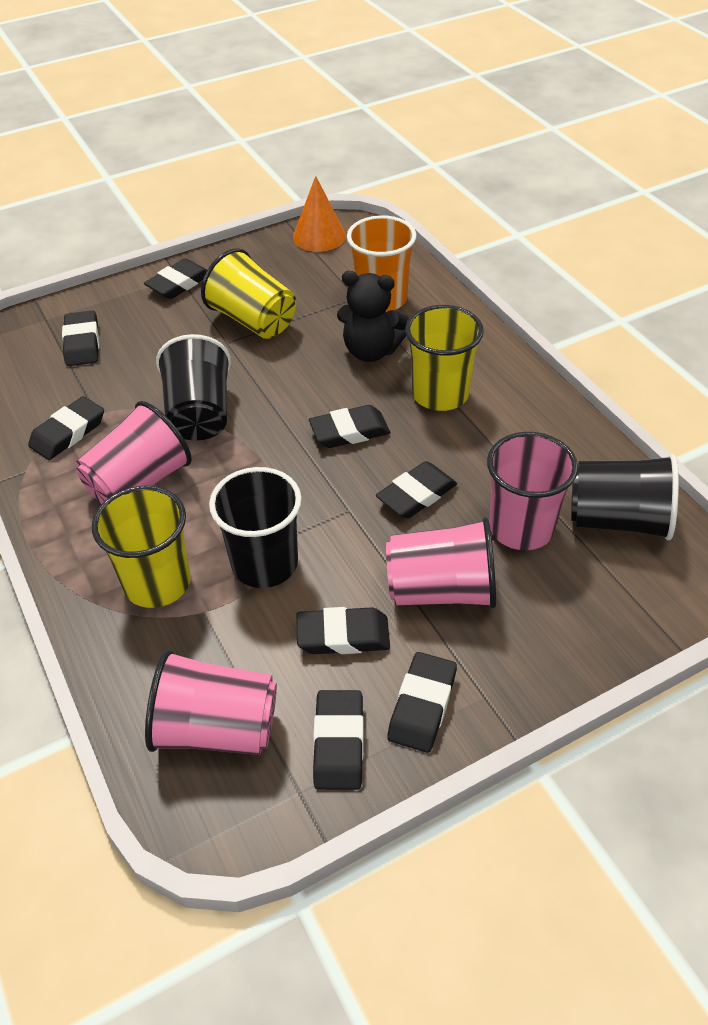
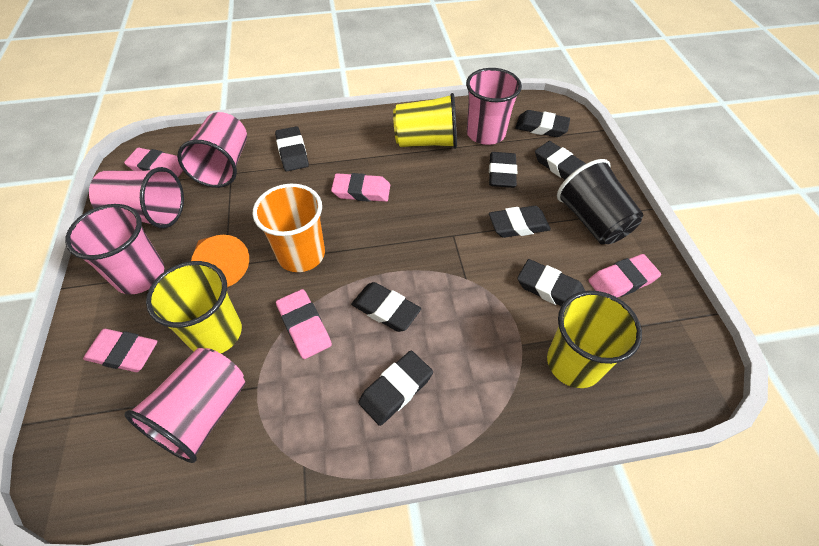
black cup: [156,334,231,441] [209,467,302,588] [571,454,679,540] = 3 -> [557,159,644,244] = 1
black teddy bear: [337,271,409,362] = 1 -> none = 0
pink cup: [76,401,192,504] [145,650,277,755] [386,517,496,608] [487,432,578,550] = 4 -> [65,204,164,294] [89,167,184,228] [124,348,245,463] [177,112,247,188] [466,68,522,145] = 5
pink eraser: none = 0 -> [83,329,157,372] [124,148,183,177] [276,289,332,359] [331,173,390,202] [588,254,661,297] = 5

